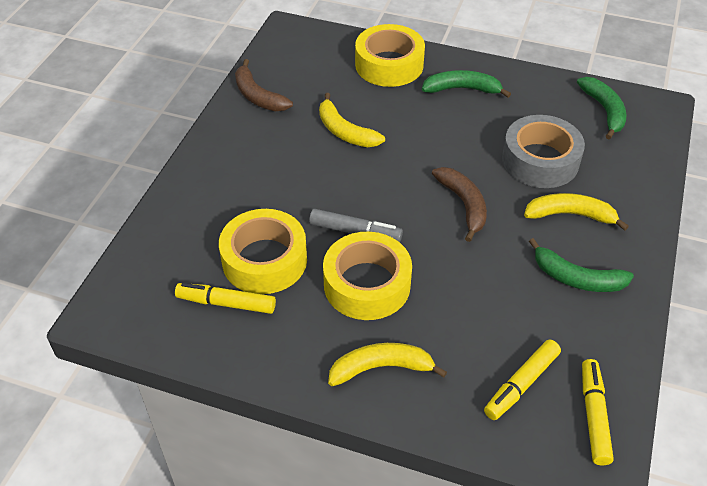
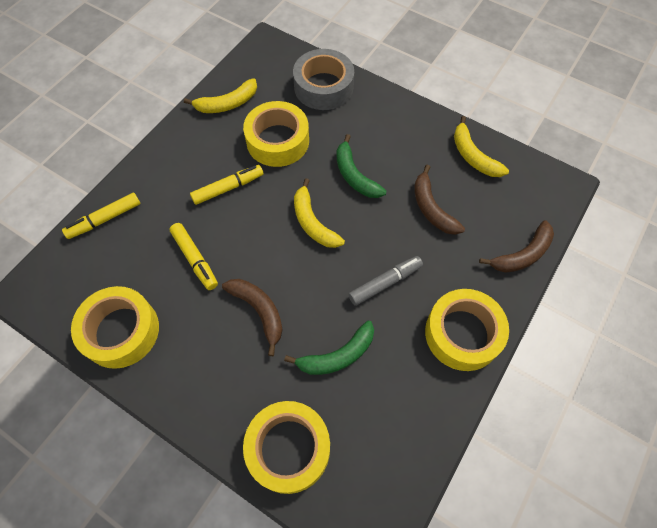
brown banana: [235,59,293,111] [432,167,487,242] = 2 -> [222,279,283,356] [414,165,465,235] [479,220,554,273] = 3
green banana: [422,70,511,98] [529,238,634,292] [577,77,627,139] = 3 -> [284,321,374,375] [337,134,386,198] = 2
yellow tape: [219,209,307,294] [323,232,412,320] [355,24,425,87] = 3 -> [71,286,159,369] [243,101,309,167] [243,401,330,494] [425,289,509,371] = 4

